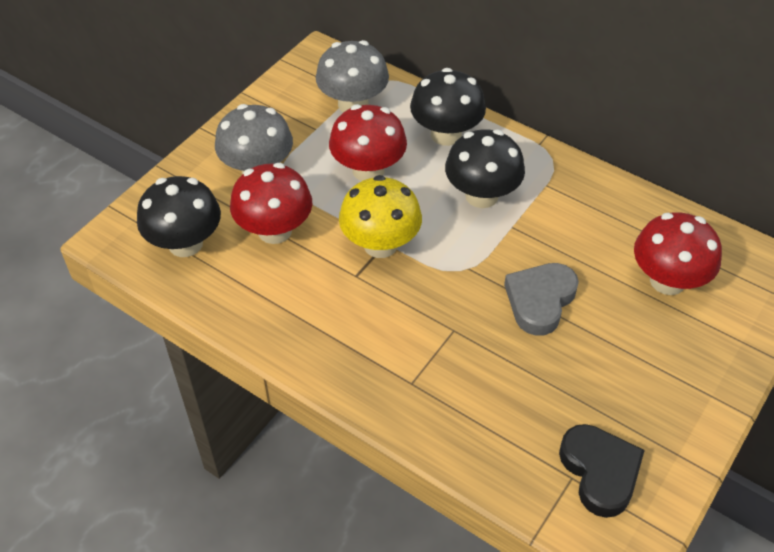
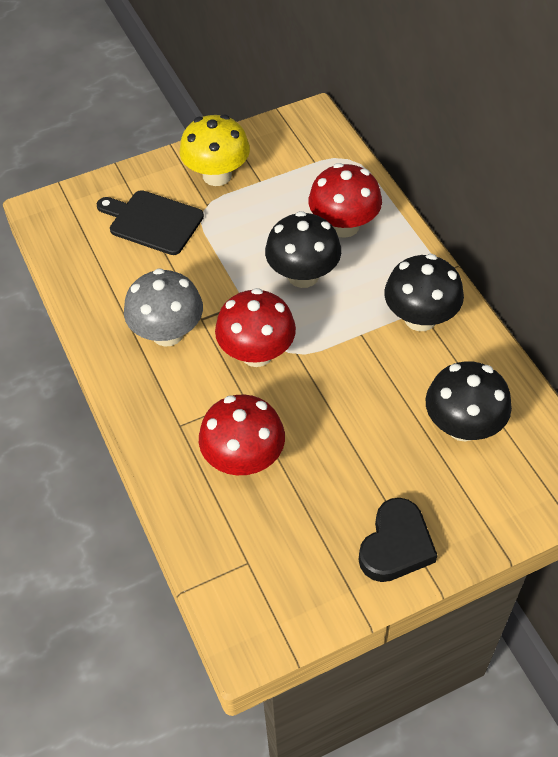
black cutting board: none = 0 -> [97,190,204,255] = 1
grey heart: [504,263,579,336] = 1 -> none = 0
grey mushroom: [215,104,293,175] [316,40,389,113] = 2 -> [124,268,203,346] = 1

